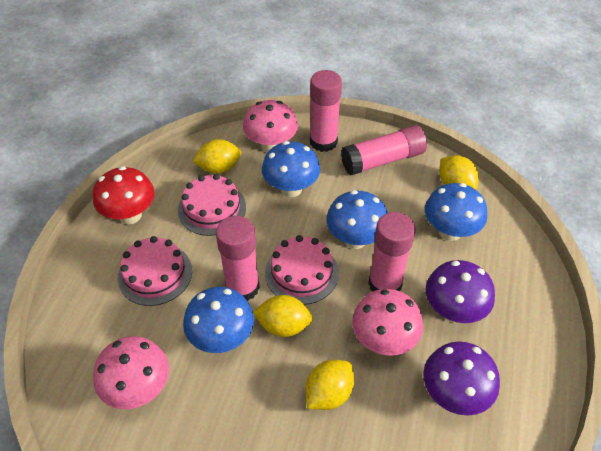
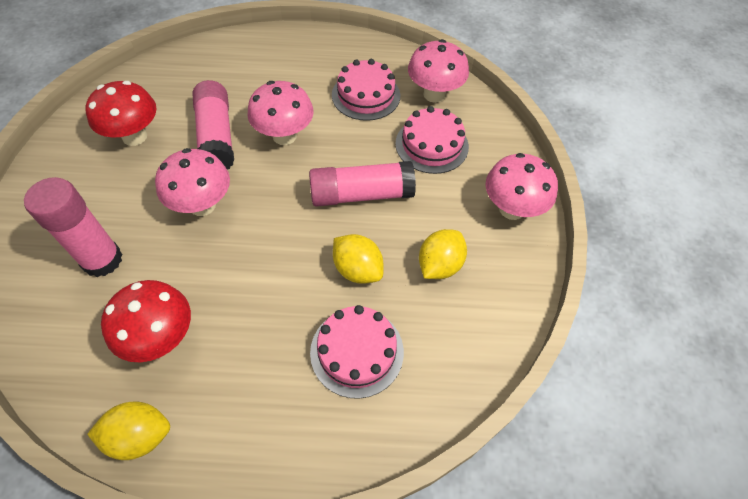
blue mushroom: [183,287,254,353] [262,141,320,197] [326,190,388,249] [425,183,487,241] = 4 -> none = 0
pink glue stick: [216,216,260,301] [310,70,342,152] [341,125,427,176] [368,212,416,291] = 4 -> [24,177,122,277] [193,80,234,169] [309,161,416,207] = 3
pink mushroom: [93,336,169,409] [243,100,298,153] [352,289,423,356] = 3 -> [155,148,230,216] [247,81,314,145] [408,39,469,103] [485,153,558,220] = 4
purple mushroom: [424,341,500,416] [426,260,495,323] = 2 -> none = 0
red mushroom: [93,166,154,224] = 1 -> [85,81,156,146] [101,280,191,362] = 2
yellow lemon: [192,139,241,174] [253,295,313,337] [306,360,354,410] [439,155,478,190] = 4 -> [87,402,170,460] [333,234,384,284] [419,229,467,279] = 3

